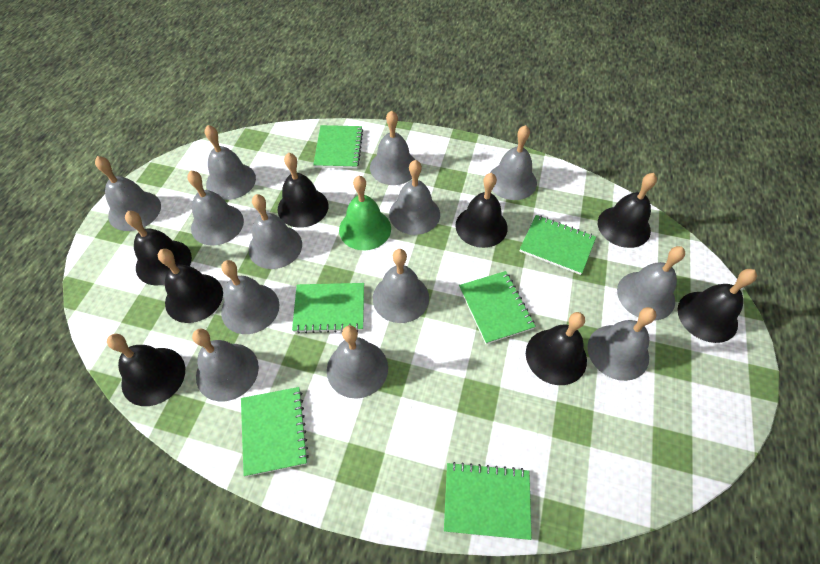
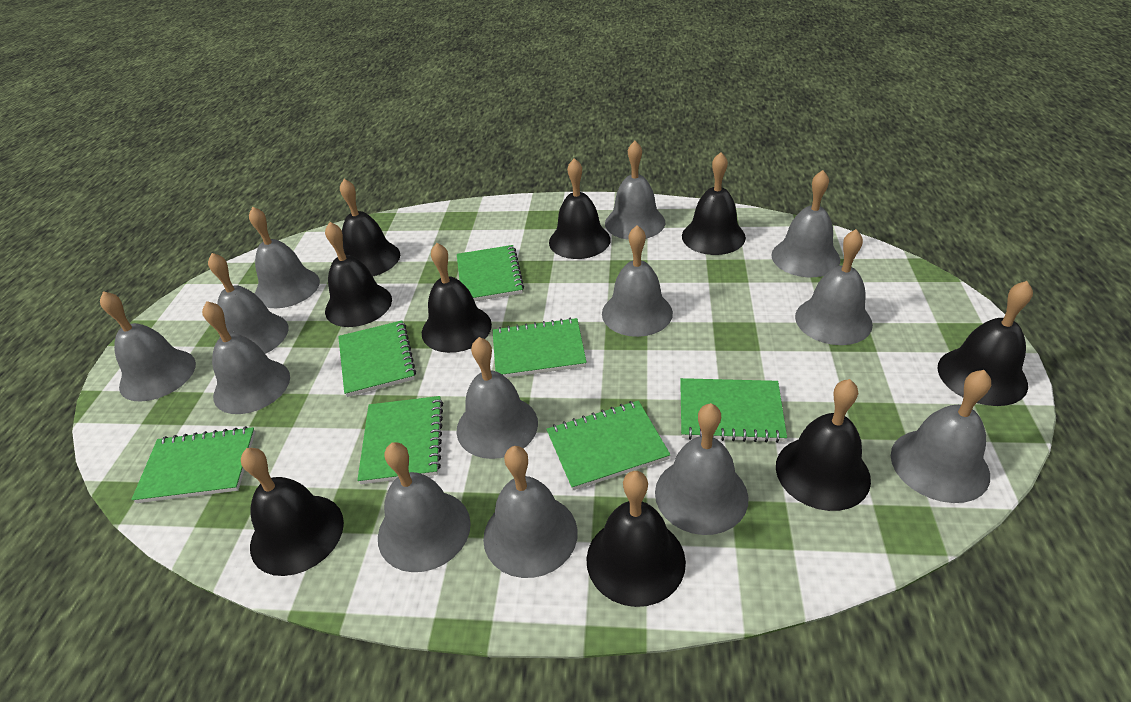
black bell: [107,333,185,406] [125,211,192,285] [158,249,223,323] [277,152,329,228] [455,173,508,248] [526,312,587,385] [598,173,657,248] [677,269,757,343] = 8 -> [241,448,344,576] [325,222,392,327] [340,179,400,276] [422,243,492,353] [549,158,610,259] [586,471,686,607] [682,152,746,255] [776,379,871,511] [938,281,1033,406] = 9
green bell: [339,176,391,250] = 1 -> none = 0
green notebook: [241,387,309,477] [292,283,364,333] [313,125,363,169] [444,462,532,540] [459,271,536,344] [520,215,596,275] = 6 -> [131,426,256,503] [338,320,416,397] [357,396,443,484] [457,245,524,301] [493,318,587,378] [546,400,671,490] [680,378,787,443] = 7

